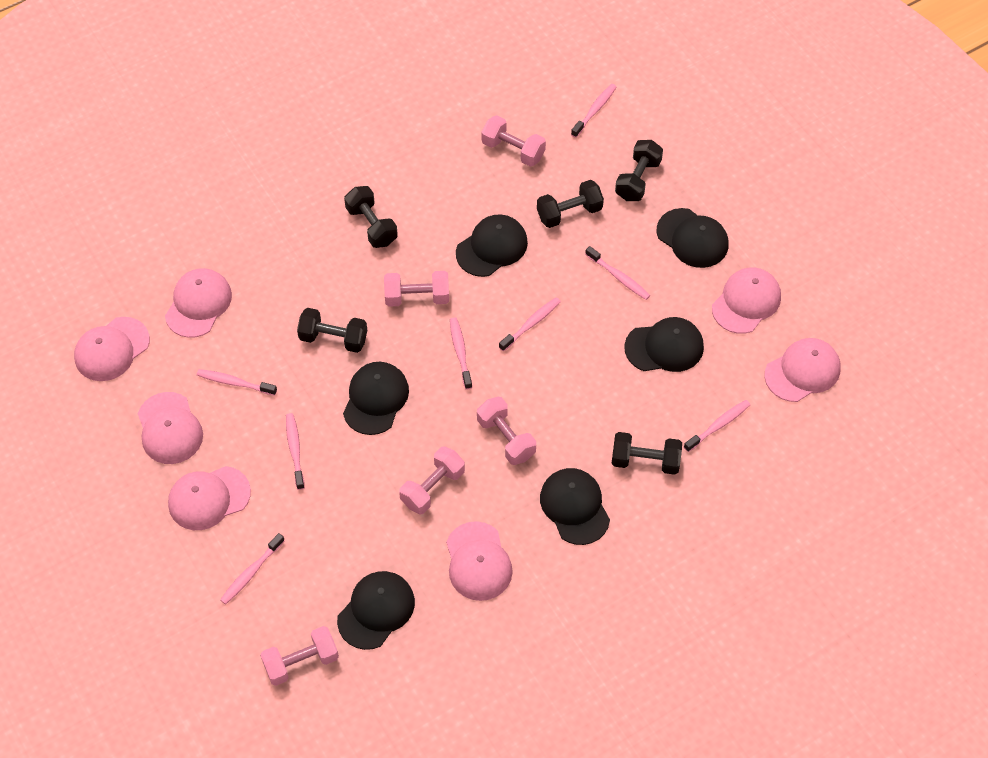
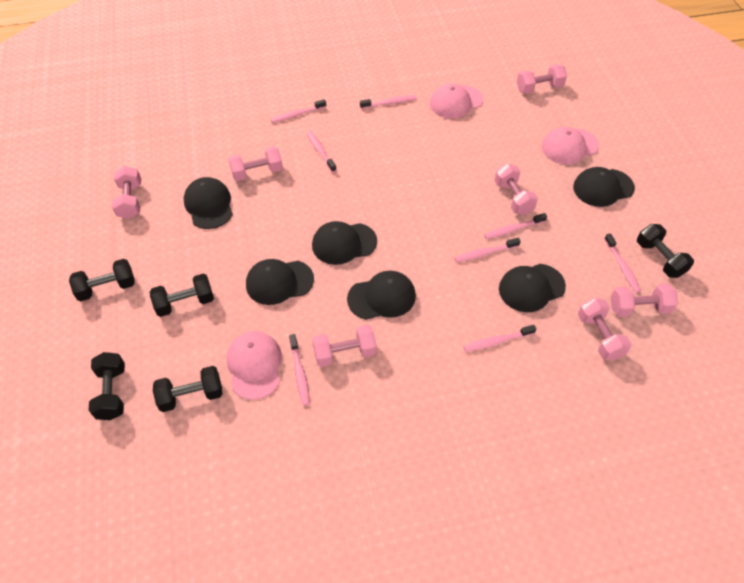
pink cap: [74,317,150,381] [138,392,203,464] [165,268,232,338] [168,466,251,530] [446,521,513,601] [712,267,781,334] [764,338,841,402] = 7 -> [226,331,282,400] [430,84,483,119] [542,127,599,164] = 3
pink dumbbell: [260,626,339,686] [384,271,449,307] [399,447,465,514] [477,397,536,465] [481,115,546,166] = 5 -> [112,166,141,219] [228,146,283,181] [312,325,377,367] [494,164,538,215] [517,64,567,94] [578,298,631,360] [611,284,678,317] = 7

